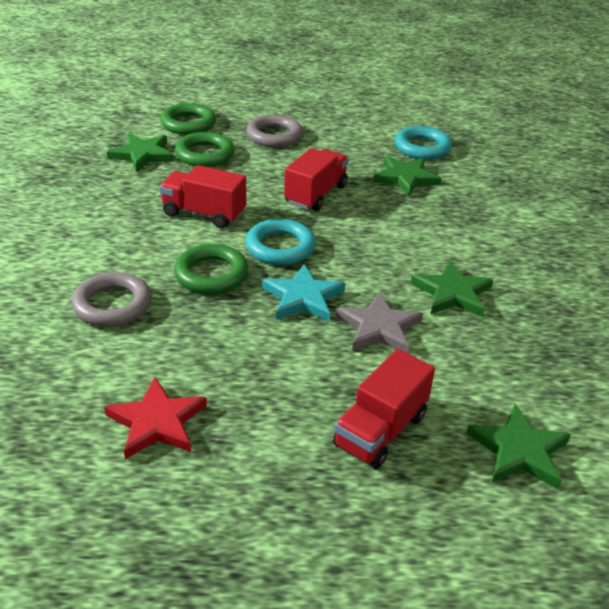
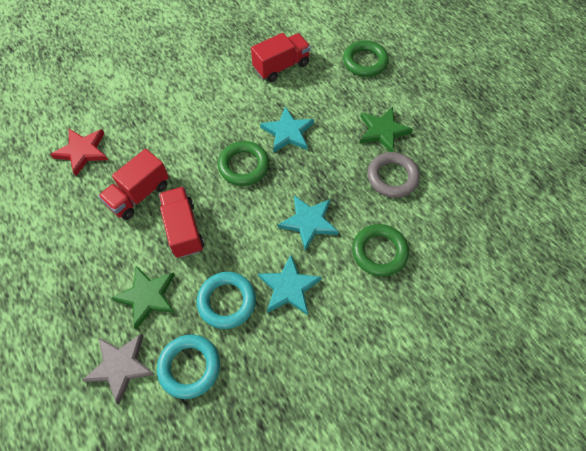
green star: [107,134,174,172] [373,156,442,197] [411,260,493,317] [466,404,571,489] = 4 -> [111,266,175,329] [360,107,413,152] = 2
grey ring: [71,272,152,327] [246,114,303,147] = 2 -> [367,152,420,198] = 1
turquoise star: [262,264,345,322] = 1 -> [258,255,322,315] [260,106,314,153] [278,195,339,251] = 3

